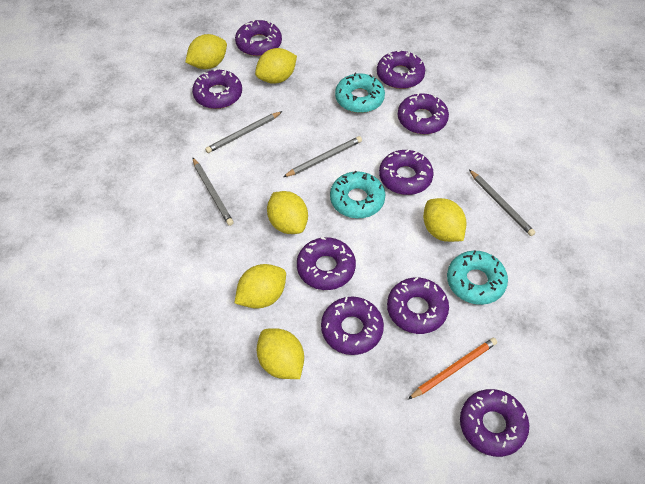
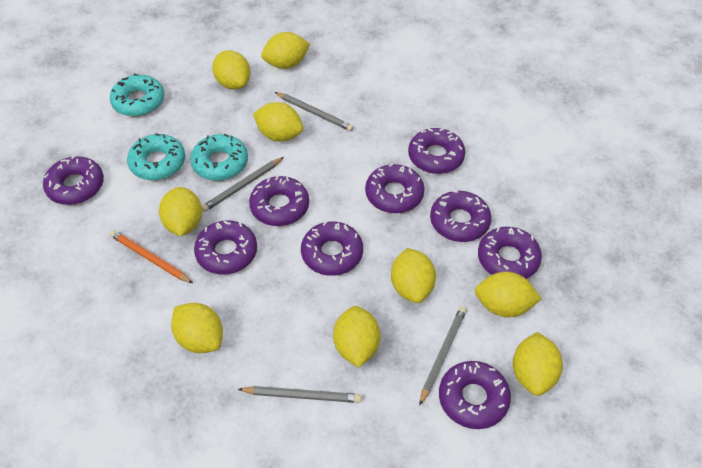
yellow lemon: [185,34,227,69] [235,264,286,309] [255,48,297,84] [257,328,304,379] [267,191,308,234] [423,198,466,242] = 6 -> [159,187,202,236] [171,303,223,353] [212,50,251,89] [253,102,303,141] [261,32,310,69] [333,306,381,368] [391,248,436,303] [475,272,542,317] [513,332,563,396] = 9

